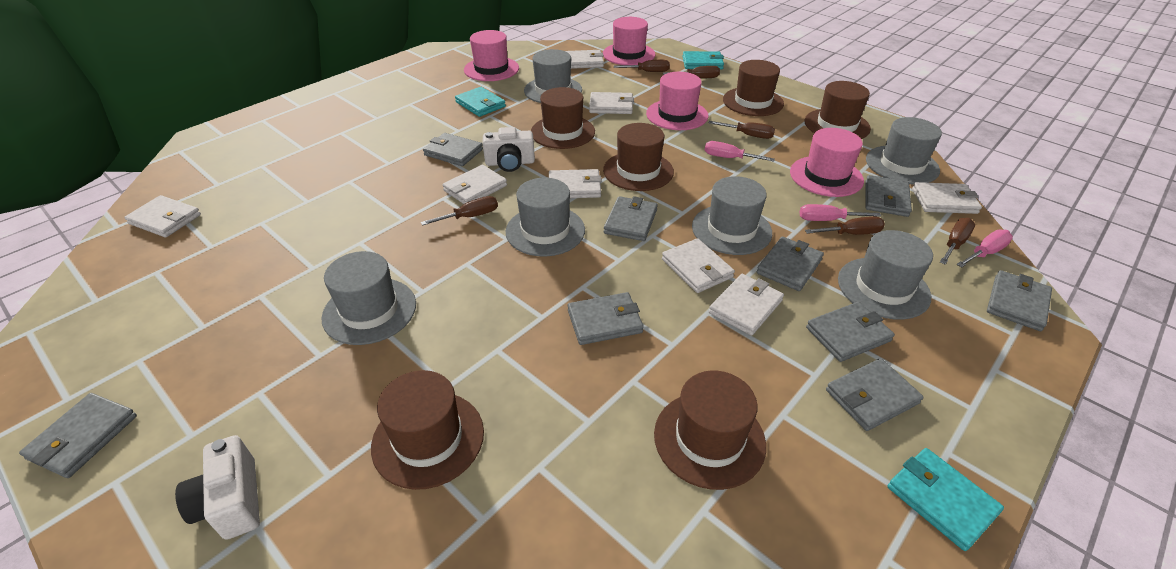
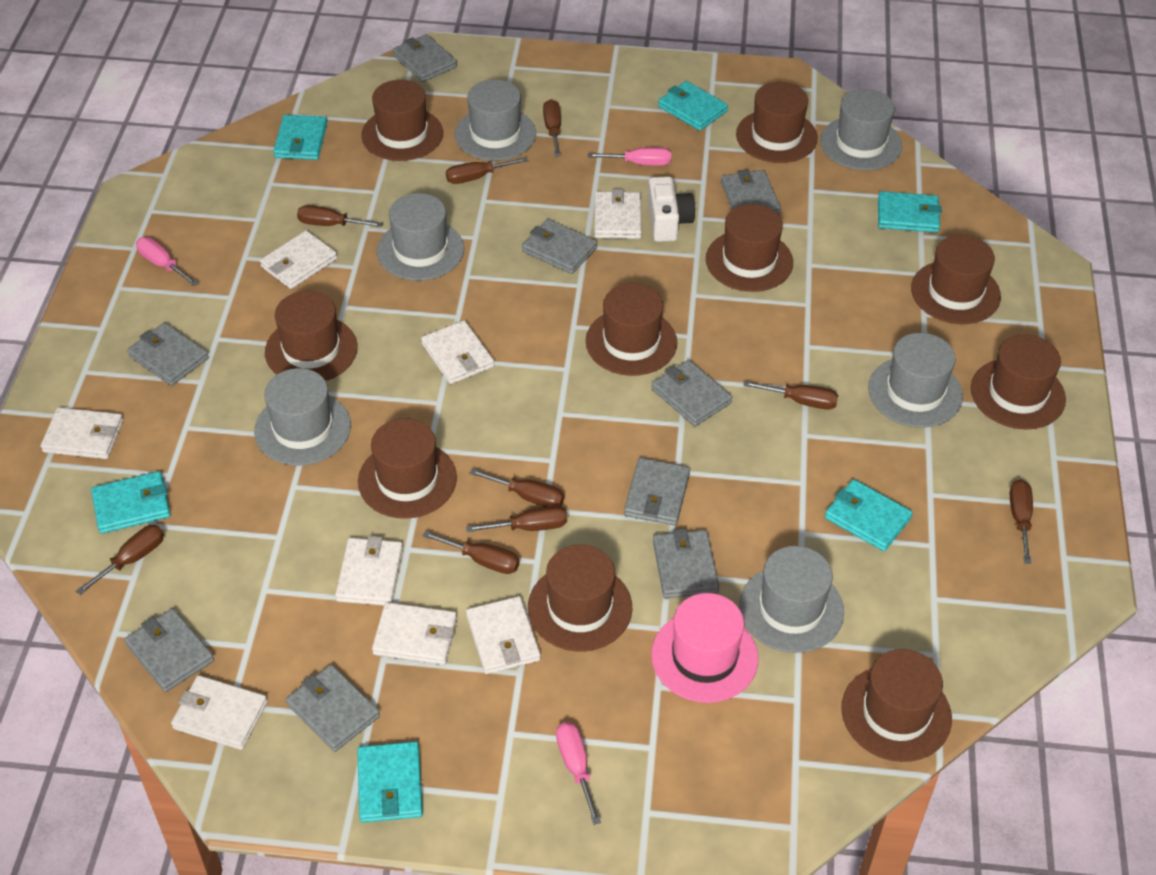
brown hat: [371,370,484,490] [531,87,595,149] [603,123,674,191] [654,371,766,490] [723,60,784,116] [804,81,871,139] = 6 -> [265,291,358,381] [358,418,457,519] [361,80,443,161] [528,544,632,652] [586,283,677,376] [706,204,793,292] [736,82,818,163] [841,649,952,762] [911,235,1001,324] [971,334,1066,430] = 10
brown screwdriver: [421,196,498,226] [614,60,670,72] [663,66,720,78] [709,121,775,139] [805,216,885,235] [940,218,975,265] = 6 -> [76,525,164,595] [297,205,383,227] [423,531,520,574] [446,157,528,184] [466,506,567,532] [470,468,564,507] [543,99,561,157] [743,381,838,410] [1010,480,1033,564] = 9
pink hat: [464,30,519,81] [603,17,656,65] [646,72,708,130] [790,128,864,197] = 4 -> [651,593,758,703] = 1
turquoise wallet: [455,87,506,117] [683,51,724,69] [888,448,1004,551] = 3 -> [91,471,171,534] [273,115,327,160] [357,741,423,823] [658,81,728,131] [825,479,913,551] [878,191,942,233] = 6
white camera: [175,435,260,540] [482,127,535,172] = 2 -> [648,176,695,242] = 1

